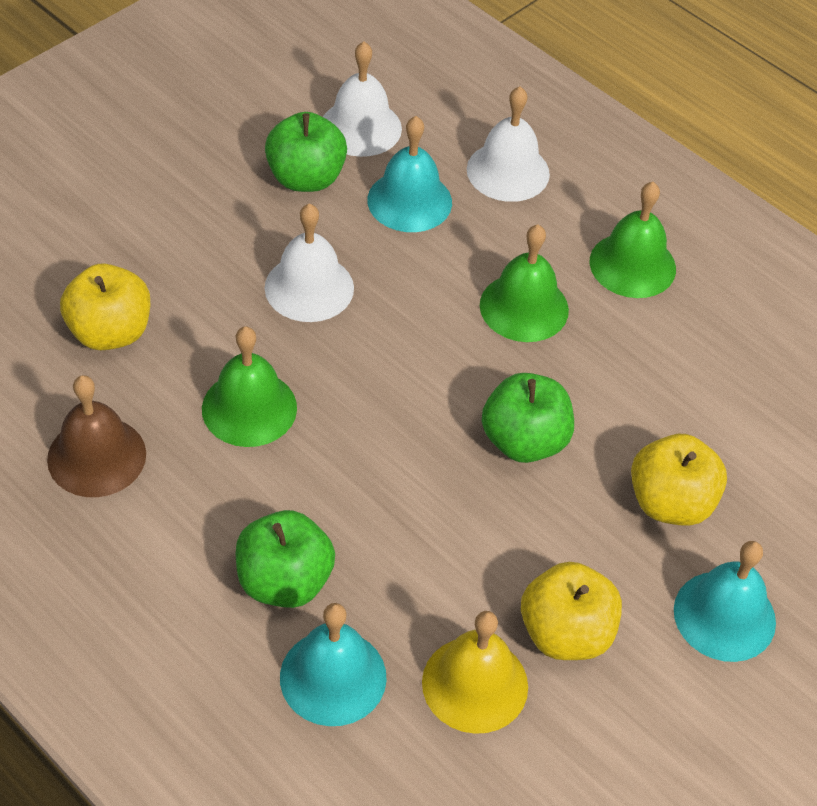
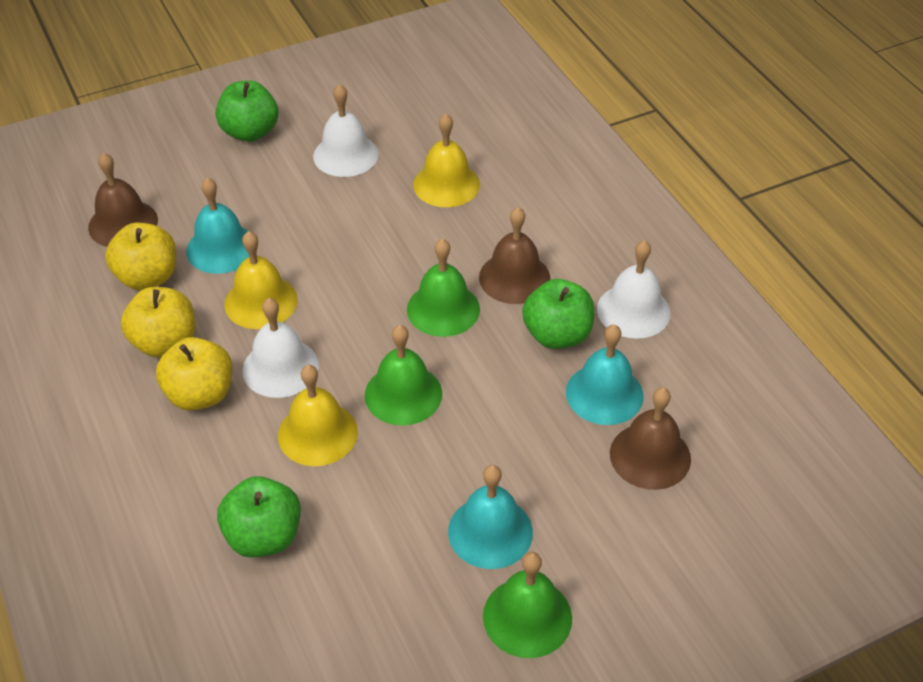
brown bell: [47,375,146,497] = 1 -> [88,153,158,247] [479,207,551,304] [610,387,691,490] = 3
yellow bell: [422,611,528,734] = 1 -> [224,231,298,329] [278,365,358,466] [413,113,480,207] = 3

